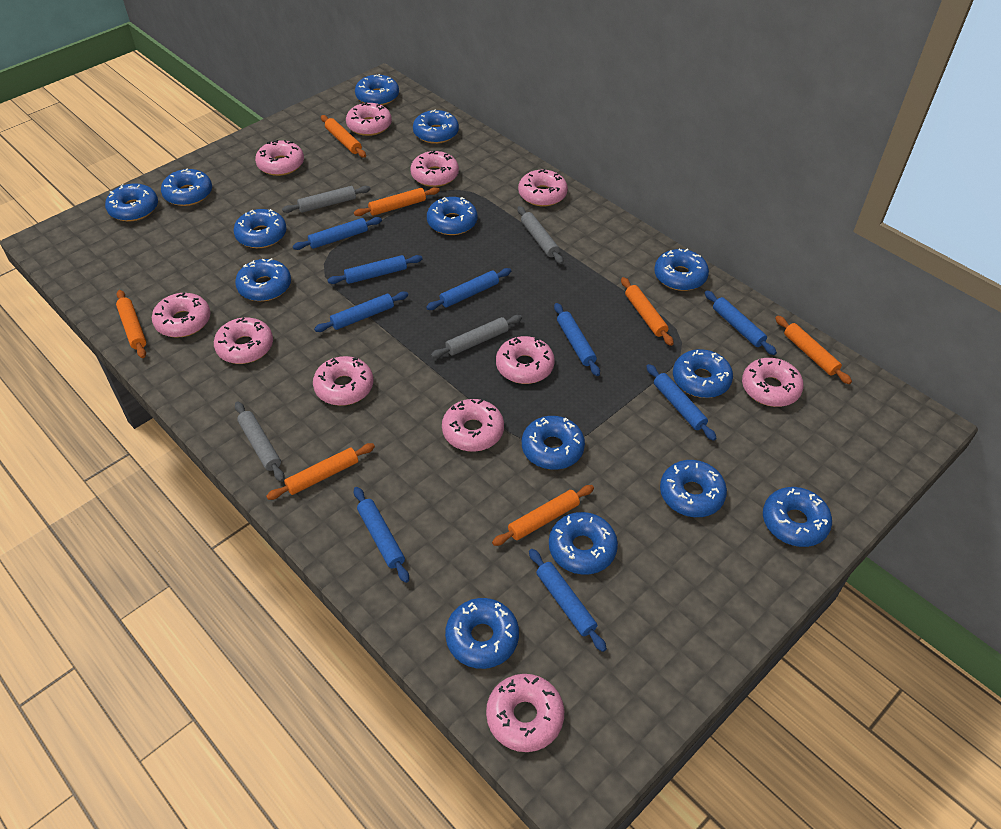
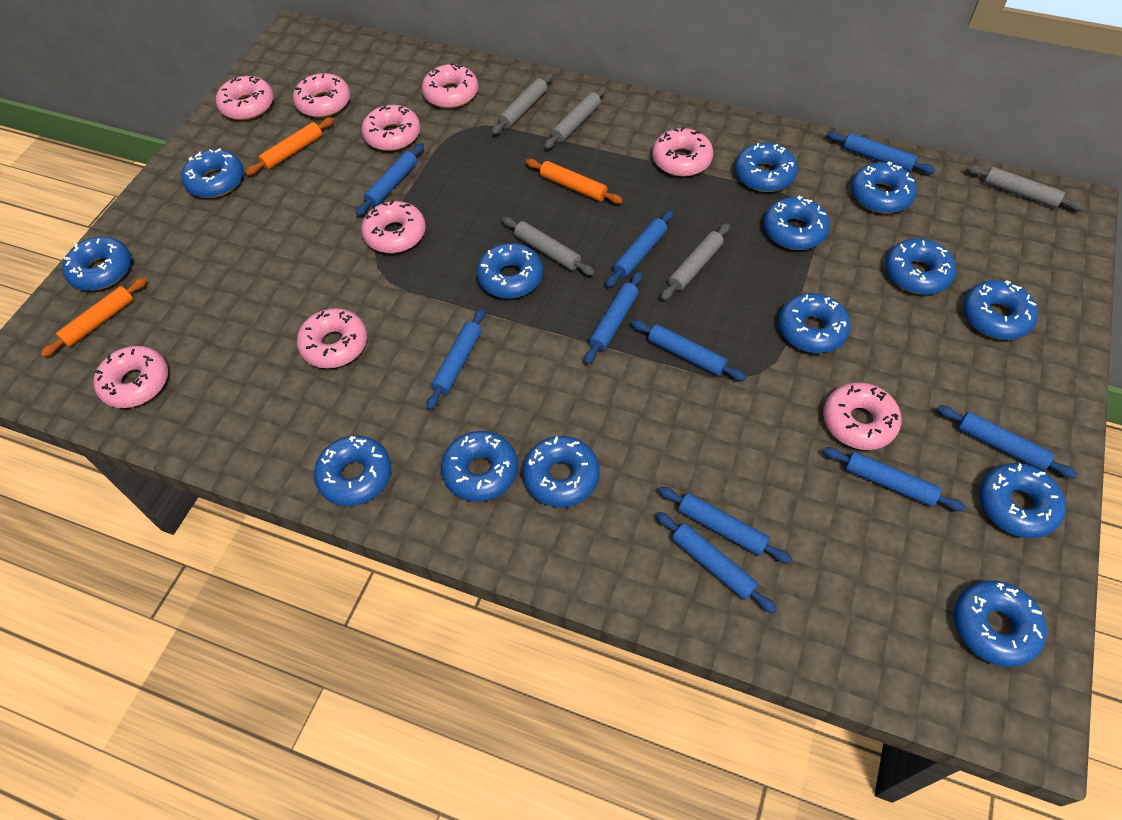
blue rolling pin: [293,217,382,250] [314,292,408,332] [328,255,423,284] [354,487,409,583] [426,268,511,310] [529,549,607,652] [554,303,600,376] [646,364,716,441] [705,291,777,355] = 9 -> [356,143,424,216] [427,308,485,410] [584,271,642,364] [606,210,674,288] [631,320,746,381] [656,512,777,613] [658,487,792,563] [823,447,966,511] [827,131,936,174] [937,406,1077,478] = 10
grey rolling pin: [235,402,285,482] [282,186,371,213] [431,315,522,358] [518,206,563,264] = 4 -> [492,72,554,135] [502,217,595,276] [544,86,607,149] [661,223,730,301] [966,165,1084,211] = 5
orange rolling pin: [116,290,146,358] [266,443,375,500] [321,115,366,158] [354,187,440,216] [492,485,594,546] [621,277,674,346] [775,316,852,384] = 7 -> [40,277,147,357] [245,117,334,176] [526,159,623,204] = 3
pink donut: [152,293,210,338] [214,317,273,364] [255,140,304,176] [313,356,373,406] [346,102,392,136] [410,151,459,187] [442,399,504,452] [486,674,564,752] [496,336,555,384] [518,169,568,207] [742,358,804,407] = 11 -> [93,346,168,408] [216,76,274,120] [293,73,350,118] [297,308,367,368] [361,105,421,151] [361,200,426,253] [422,63,478,108] [652,127,713,177] [823,382,901,450] = 9

